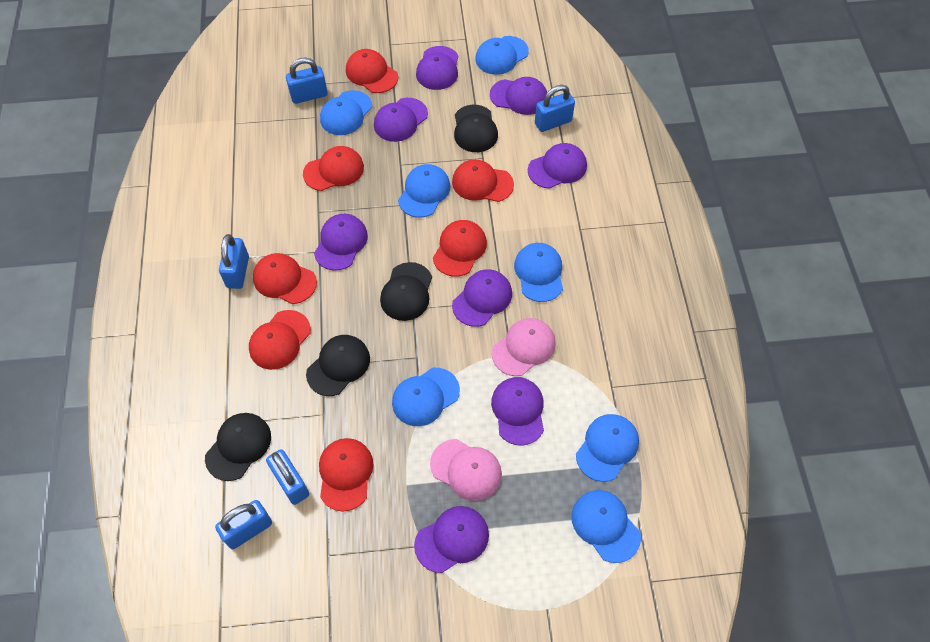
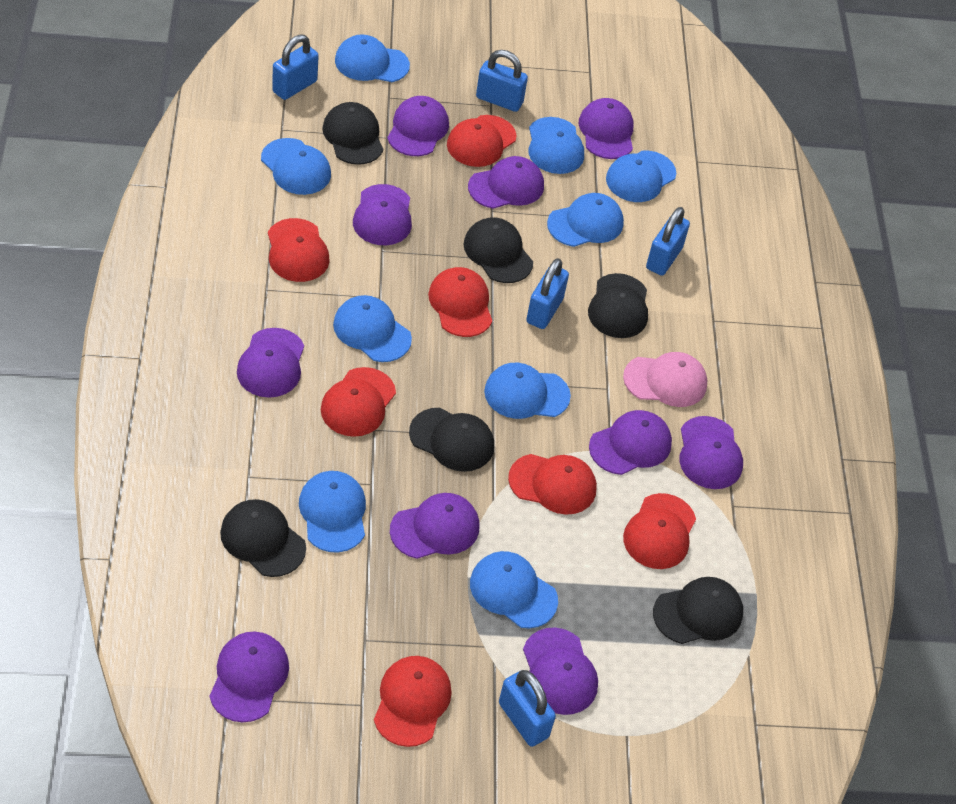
black cap: [205,413,271,481] [306,335,370,396] [380,262,432,321] [454,105,498,152] = 4 -> [220,499,306,577] [322,102,383,165] [409,408,494,472] [463,217,533,283] [588,273,648,338] [653,577,743,644] = 6
blue cap: [320,90,372,135] [392,368,460,426] [398,164,450,218] [475,36,529,75] [514,243,563,302] [571,490,641,563] [576,414,639,482] = 7 -> [261,138,331,195] [299,471,366,553] [333,295,412,362] [335,34,410,82] [470,551,558,629] [484,363,571,419] [529,117,584,174] [547,193,624,247] [606,151,676,202] = 9
pink cap: [430,439,502,501] [492,318,556,376] = 2 -> [623,352,707,407] = 1
purple cap: [314,214,368,271] [374,98,428,142] [414,506,489,573] [416,46,458,90] [452,269,512,327] [490,77,547,115] [491,377,544,446] [528,143,587,189] = 8 -> [209,631,289,722] [237,328,304,398] [353,184,412,245] [387,96,449,156] [390,493,479,559] [468,156,544,209] [523,627,598,715] [579,98,634,159] [589,410,672,475] [679,416,743,489] = 10

